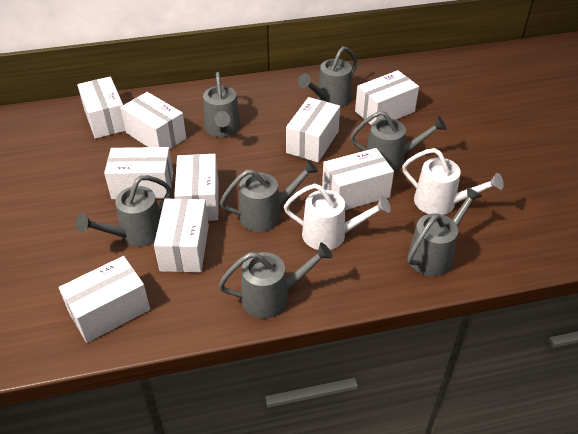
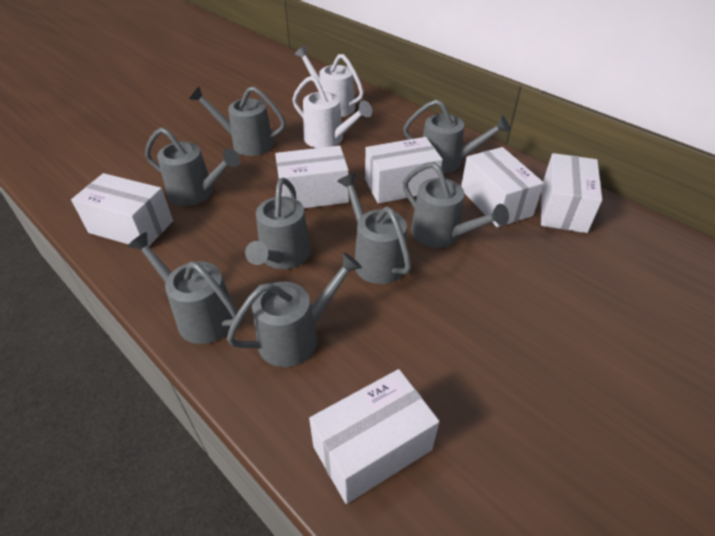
grey watering can: [76,175,171,246] [203,72,241,137] [218,242,333,319] [220,159,318,232] [298,46,358,107] [350,111,446,171] [407,187,482,276] = 7 -> [127,232,238,344] [145,127,240,206] [190,86,286,156] [227,252,362,367] [245,178,311,269] [337,173,411,284] [403,99,510,174] [403,162,509,248] = 8
white box: [59,256,150,343] [77,76,125,139] [104,147,173,199] [120,92,186,150] [154,199,209,272] [174,154,218,221] [286,97,340,162] [322,148,394,210] [355,70,419,125] = 9 -> [71,173,173,246] [275,146,349,208] [309,369,439,504] [365,137,443,204] [461,147,544,227] [541,153,602,233] = 6

